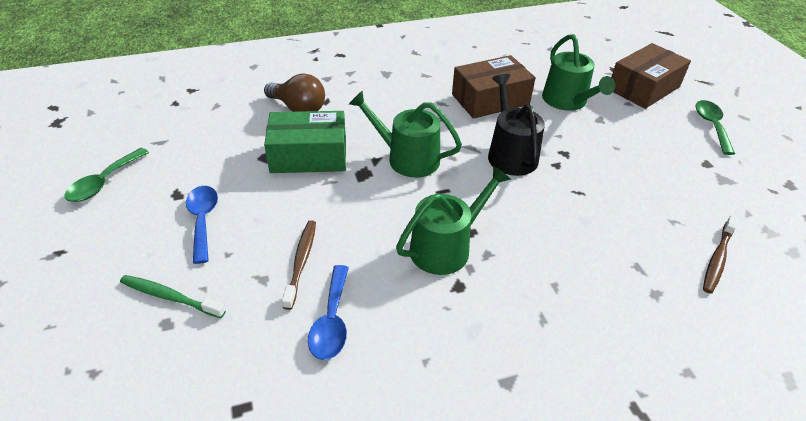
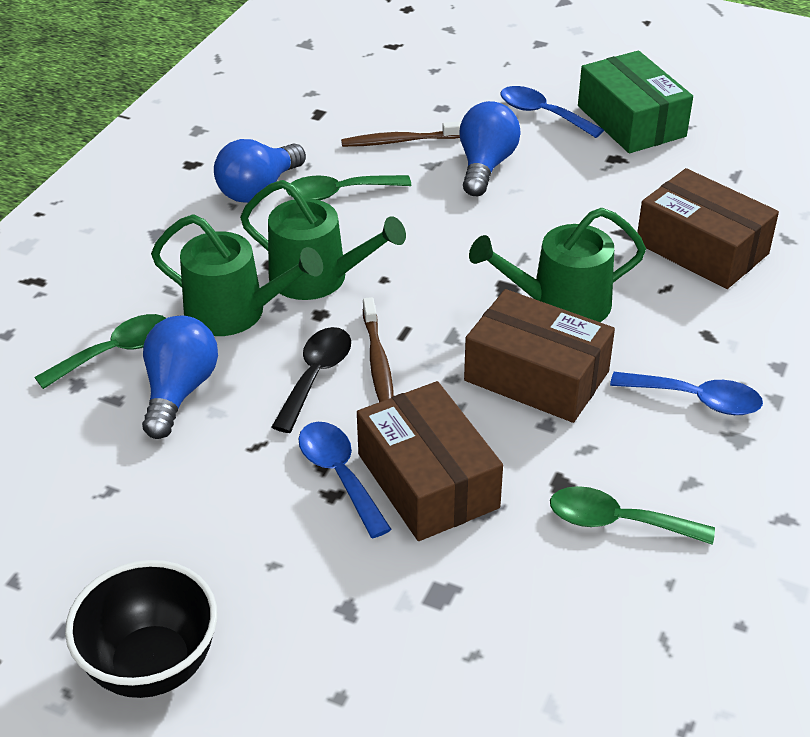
black bowl: none = 0 -> [65,560,218,698] = 1
black spoon: none = 0 -> [272,327,351,433] = 1
black watering can: [488,74,545,176] = 1 -> none = 0
blue light bulb: none = 0 -> [142,316,218,439] [214,139,306,203] [460,101,521,196] = 3
blue spoon: [186,186,218,264] [308,265,349,360] = 2 -> [298,422,392,538] [501,86,604,138] [610,372,763,415] = 3
brown box: [452,55,535,119] [611,43,691,109] = 2 -> [357,381,503,541] [464,289,615,423] [637,168,779,289] = 3
brown light bulb: [264,73,325,112] = 1 -> none = 0
green spoon: [65,148,149,202] [695,100,735,155] = 2 -> [34,314,166,389] [286,175,411,200] [550,486,715,545] = 3
green toothbrush: [120,275,226,318] = 1 -> none = 0

